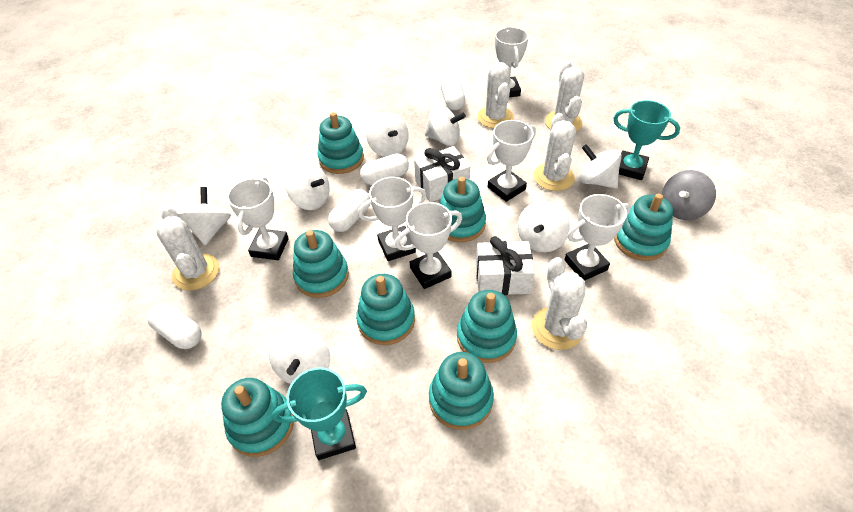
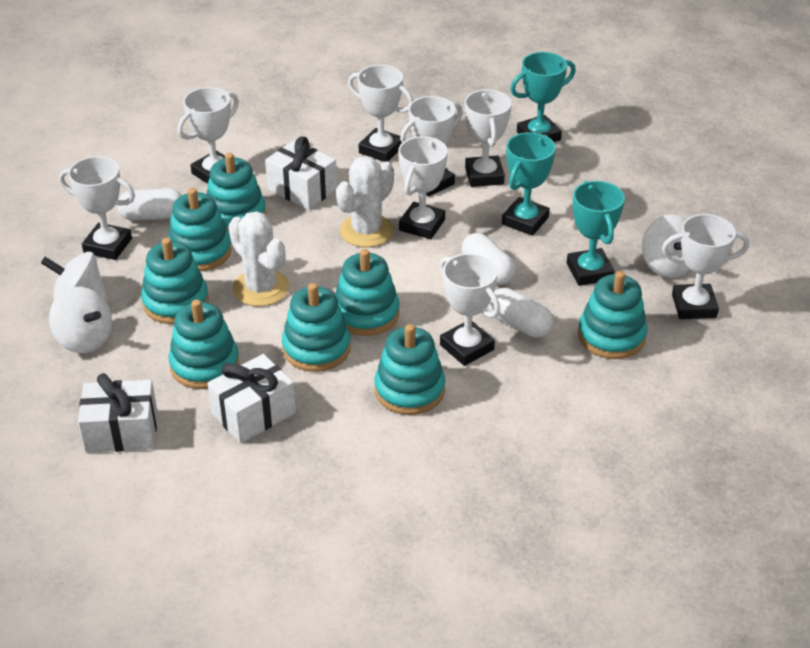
grey spinning top: [662,170,716,220] = 1 -> none = 0
turquoise trophy: [272,368,367,460] [613,100,680,180] = 2 -> [502,132,556,236] [510,52,576,142] [567,181,625,286] = 3
white cactus: [156,207,220,291] [477,62,514,128] [532,257,587,350] [533,113,576,191] [545,62,584,132] = 5 -> [228,211,289,306] [336,156,394,247] = 2
white capsule: [147,304,202,349] [328,189,370,232] [360,153,409,185] [441,75,465,110] = 4 -> [117,188,182,221] [461,233,516,285] [488,288,553,338] = 3
white gift: [414,146,470,202] [476,236,535,295] = 2 -> [78,373,157,453] [207,354,296,443] [265,136,337,210] = 3
white spinning top: [178,187,231,245] [269,328,330,384] [286,162,330,210] [366,112,409,157] [425,104,466,146] [518,201,570,252] [580,144,622,189] = 7 -> [41,252,108,301] [49,287,112,353] [642,214,690,278] = 3
white trophy: [227,177,289,260] [358,177,426,261] [395,202,462,289] [487,120,536,202] [495,27,529,97] [564,194,631,281] = 6 -> [59,156,135,260] [177,87,239,184] [348,65,413,162] [398,136,448,239] [400,96,463,197] [440,253,500,366] [465,90,512,187] [662,214,749,319] = 8

